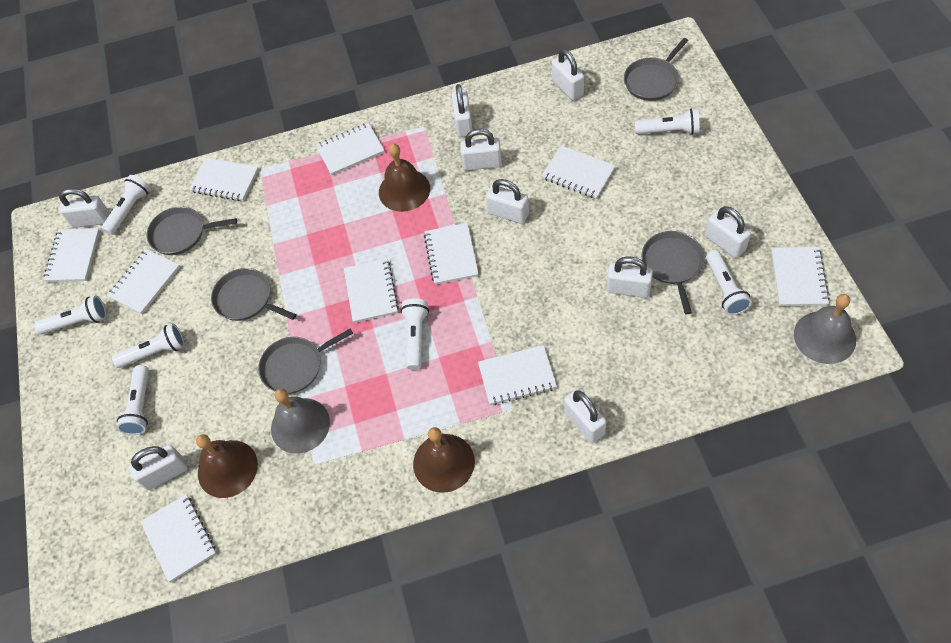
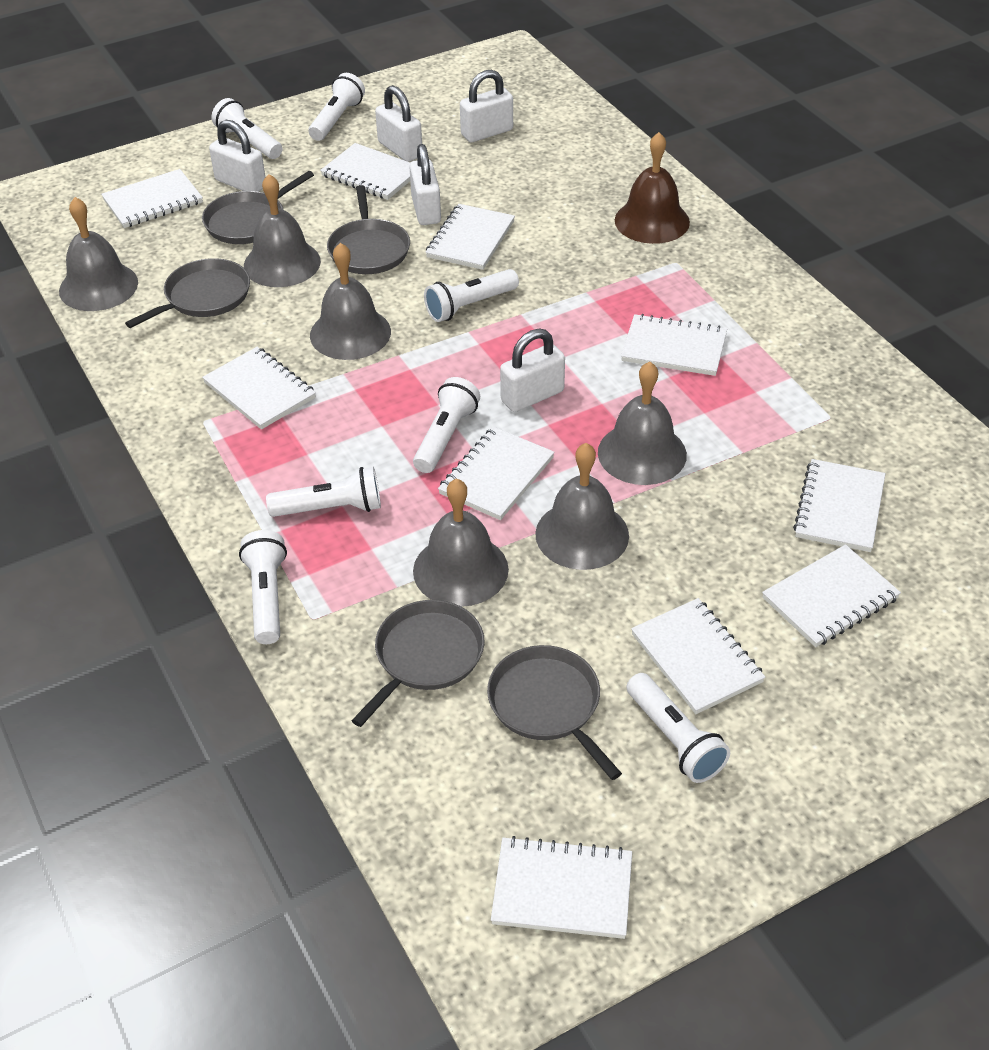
brown bell: [196,434,258,498] [379,144,430,212] [413,427,475,493] = 3 -> [615,132,690,244] = 1
grey bell: [271,389,330,454] [794,294,856,364] = 2 -> [59,197,138,311] [244,174,321,287] [310,243,391,360] [413,478,509,607] [535,443,629,570] [598,361,687,485] = 6
white padlock: [59,188,110,228] [129,445,187,490] [452,84,473,137] [460,129,502,170] [486,179,529,224] [552,49,584,100] [564,389,606,443] [607,257,653,298] [705,206,751,258] = 9 -> [209,120,265,192] [375,85,422,162] [409,144,441,225] [460,70,513,142] [500,329,565,412] = 5

